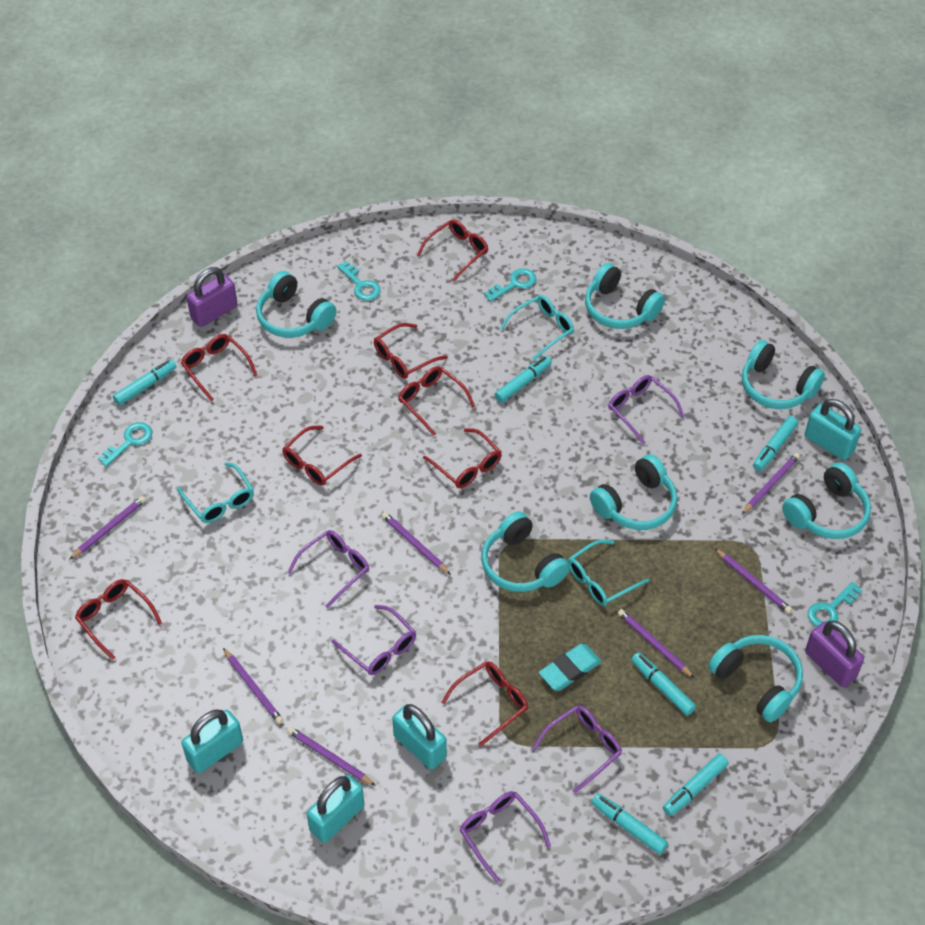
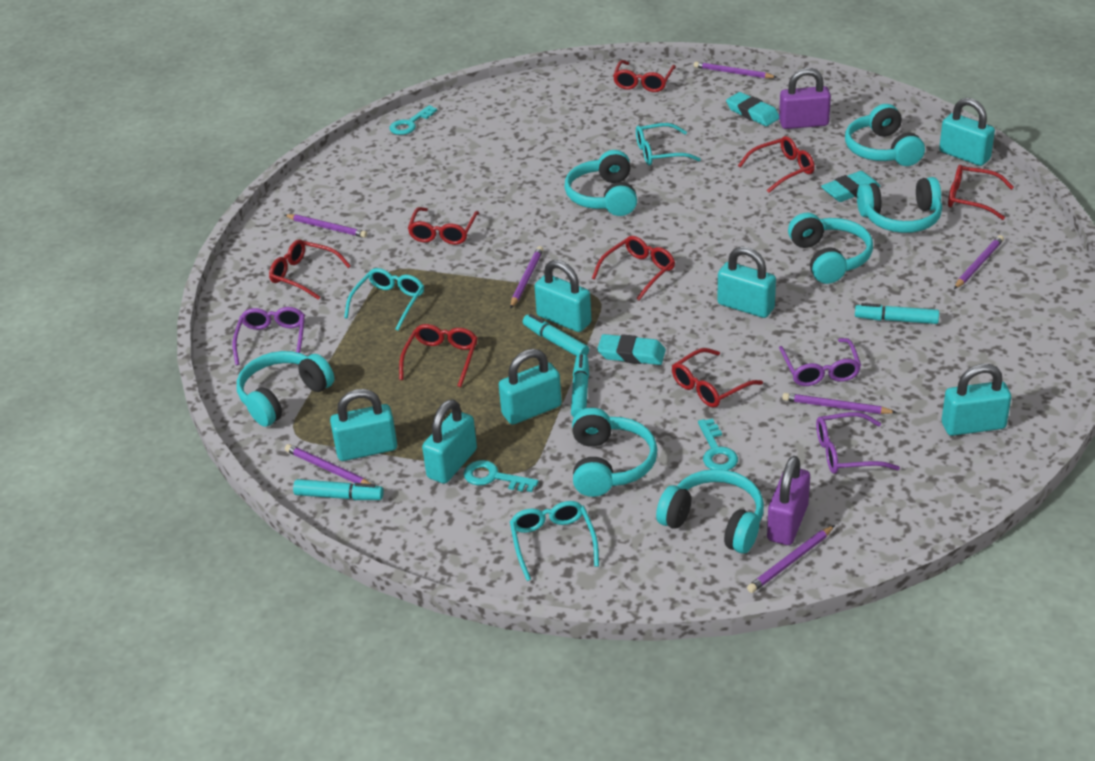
purple glasses: [288,530,369,608] [331,605,416,675] [460,791,551,883] [532,706,622,793] [608,375,685,445] = 5 -> [233,307,305,365] [779,338,861,386] [816,412,900,474] = 3
turquoise eraser: [539,644,602,691] = 1 -> [597,334,666,365] [726,92,779,126] [821,171,880,202] = 3
turquoise key: [98,422,152,467] [337,261,381,301] [484,268,536,302] [808,582,862,627] = 4 -> [390,105,437,135] [464,460,539,492] [698,418,738,470] = 3
turquoise marker: [113,359,176,406] [494,356,552,403] [592,793,668,854] [631,652,696,716] [663,754,729,816] [753,416,798,471] = 6 -> [293,479,384,500] [523,314,589,356] [571,354,589,417] [855,303,939,324] = 4
turquoise padlock: [181,709,243,773] [307,775,364,843] [392,704,447,770] [805,399,861,460] = 4 -> [330,389,397,461] [422,399,477,484] [499,349,562,425] [535,260,591,332] [717,246,776,318] [939,98,995,166] [942,364,1011,436] = 7

